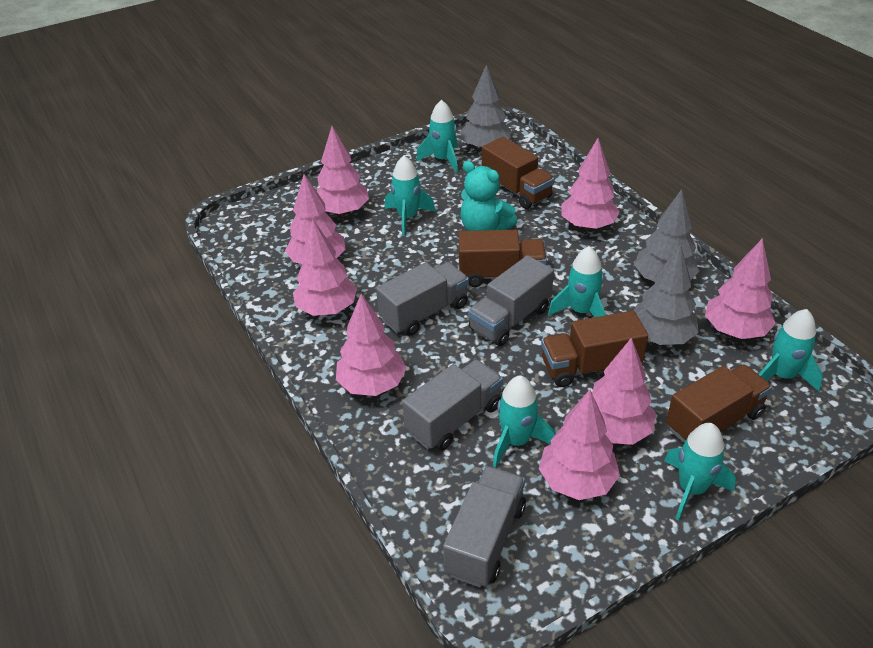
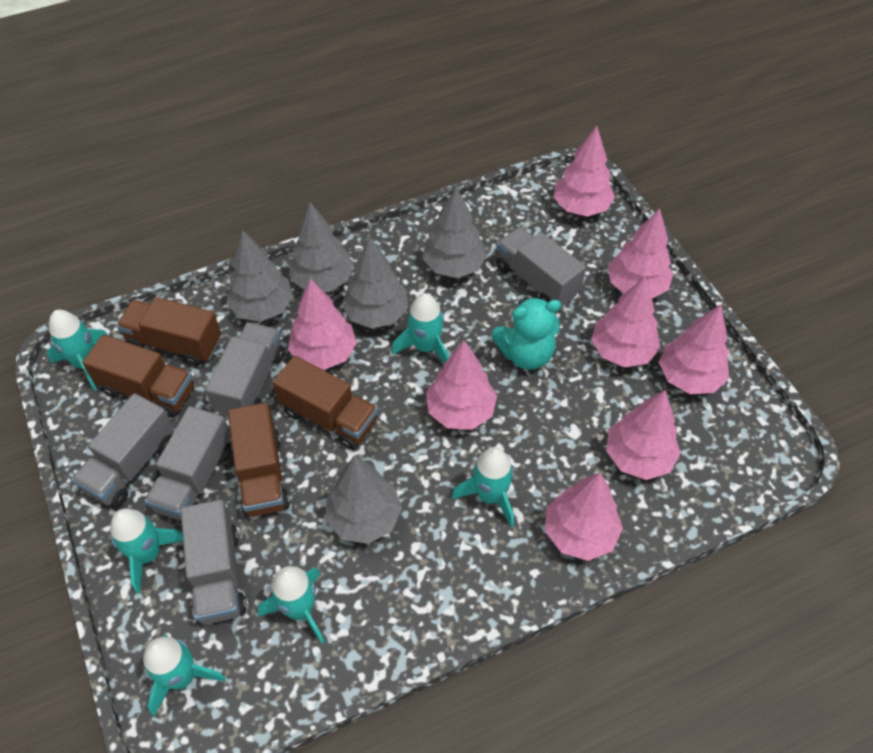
grey tree: [460,64,511,150] [634,189,699,281] [634,245,699,345] = 3 -> [226,230,293,322] [289,202,354,292] [325,456,402,544] [342,237,408,329] [423,187,487,278] = 5
grey truck: [376,262,469,336] [402,360,503,451] [443,466,526,588] [468,255,554,346] = 4 -> [72,393,174,508] [145,406,231,521] [181,499,247,625] [205,322,284,417] [496,227,586,307] = 5

